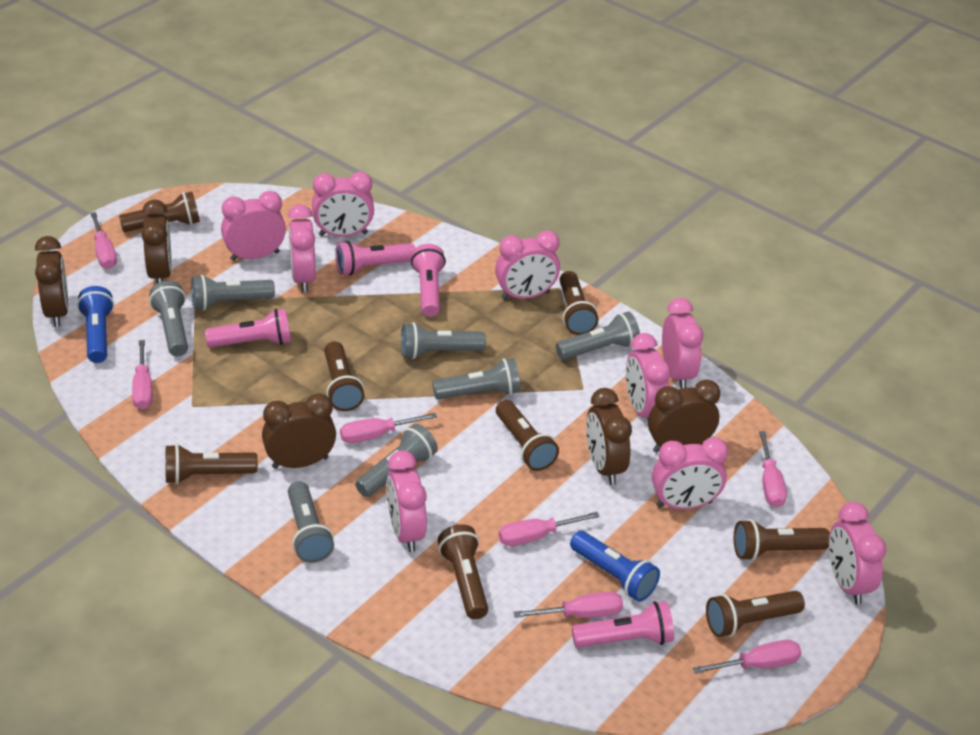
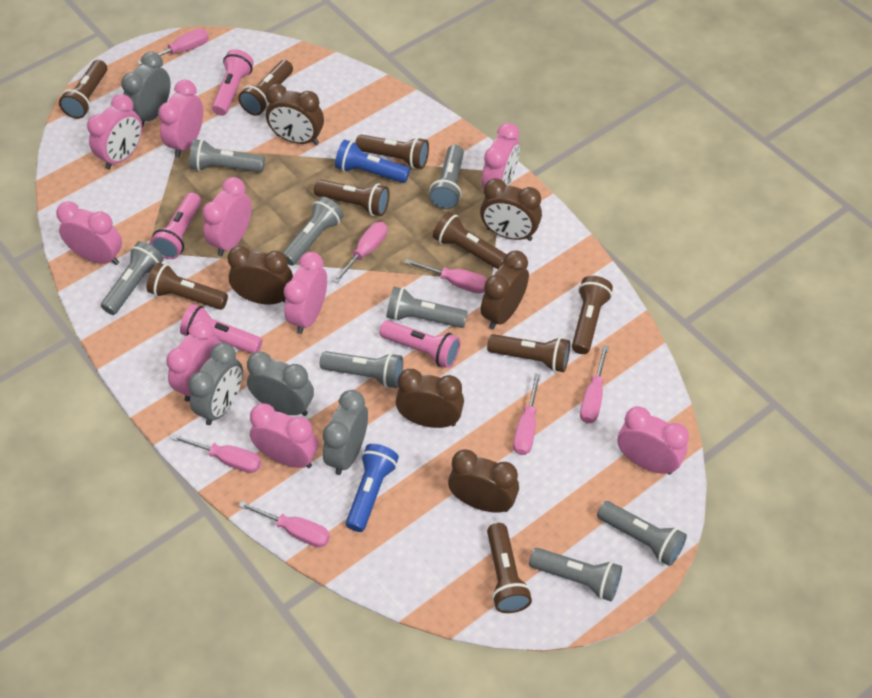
brown clock: [35,236,68,327] [141,199,172,283] [262,393,336,469] [586,388,632,485] [648,379,720,453] = 5 -> [227,246,293,305] [266,84,324,145] [396,369,464,428] [448,450,519,513] [480,178,542,241] [481,250,529,330] = 6
brown flashlight: [119,192,200,232] [165,444,258,484] [324,341,364,411] [438,524,488,619] [496,400,559,471] [560,271,598,335] [706,591,805,637] [734,519,830,561] = 8 -> [59,60,107,119] [147,263,228,310] [238,60,293,116] [314,179,389,216] [355,135,429,169] [433,212,507,269] [487,334,570,372] [487,523,532,613] [572,276,613,354] = 9
grey clock: none = 0 -> [121,52,170,128] [188,343,243,425] [247,351,314,416] [323,390,368,475] = 4
grey flashlight: [149,281,188,356] [191,275,275,310] [288,481,334,563] [355,424,438,497] [401,322,486,359] [432,358,520,400] [556,311,640,360] = 7 -> [101,241,164,315] [189,139,265,172] [282,197,344,266] [320,351,403,388] [386,287,468,328] [429,145,464,209] [529,548,622,602] [597,501,687,566] = 8

